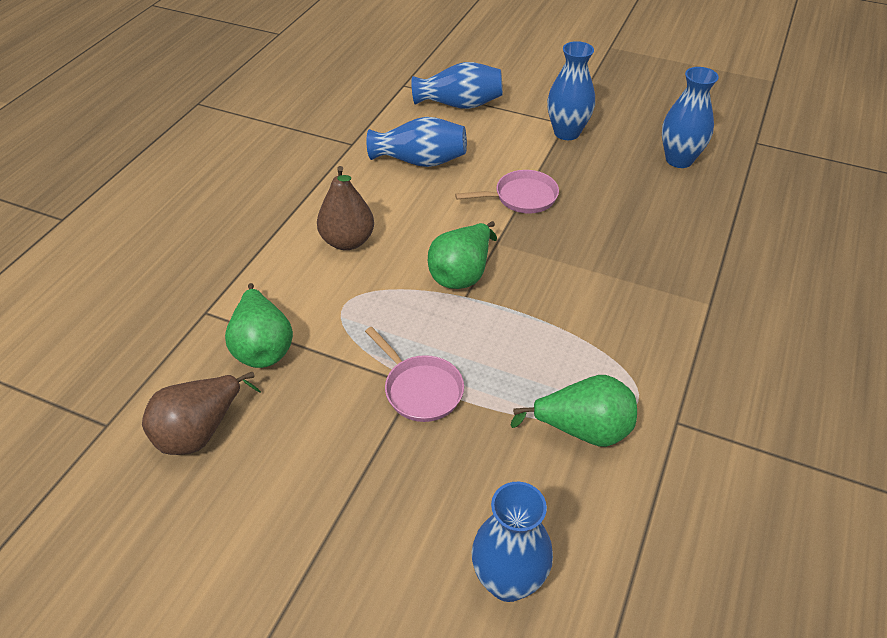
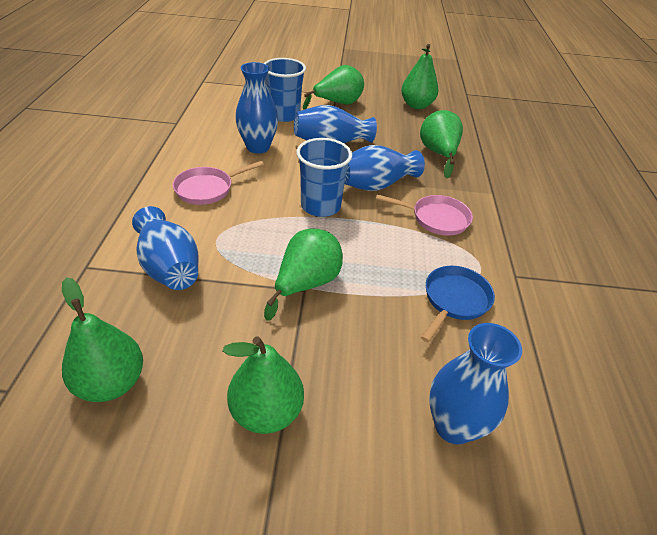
blue cup: none = 0 -> [264,58,306,122] [296,138,352,217] = 2
blue pan: none = 0 -> [421,266,495,342] = 1
brown pear: [142,372,261,455] [317,166,374,250] = 2 -> none = 0
green pear: [225,283,293,368] [428,221,497,289] [510,375,637,447] = 3 -> [62,277,143,402] [223,336,304,434] [264,229,343,321] [303,65,364,110] [401,44,438,109] [420,110,463,179] = 6

